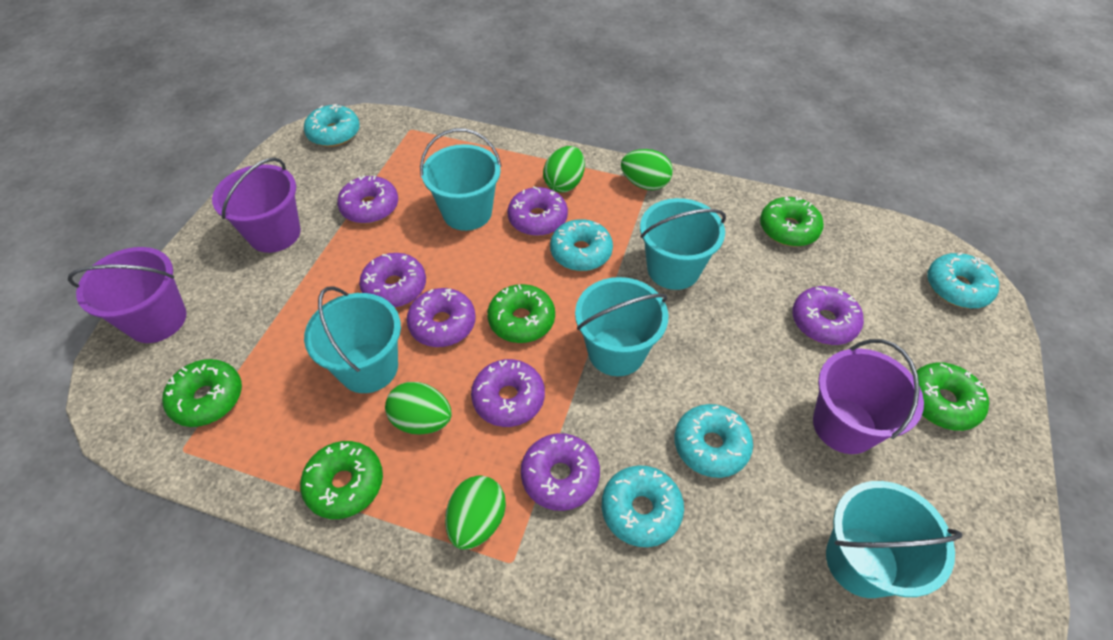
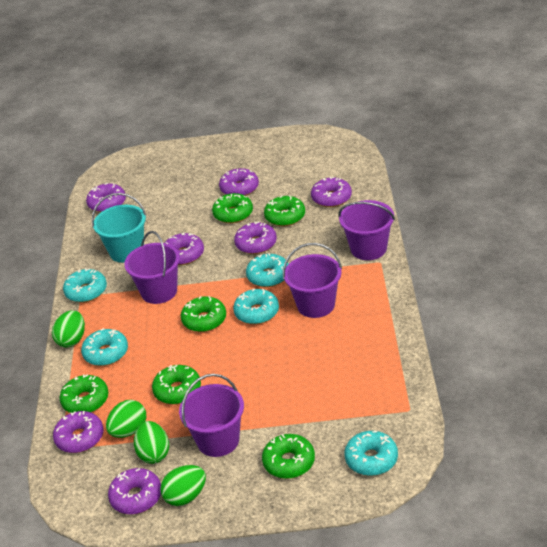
green donut: [162,359,242,427] [300,441,383,519] [487,284,555,343] [760,197,824,247] [917,363,989,431] = 5 -> [60,374,109,413] [152,365,201,404] [181,296,226,332] [212,193,253,224] [262,434,315,479] [264,195,305,226] = 6
purple bucket: [68,247,187,343] [212,158,301,253] [813,339,924,454] = 3 -> [124,231,180,304] [179,374,244,457] [283,243,342,318] [339,200,395,260] = 4
turquoise bucket: [304,286,401,393] [420,128,502,231] [575,277,668,376] [640,198,726,290] [826,481,962,598] = 5 -> [92,193,146,263] = 1

